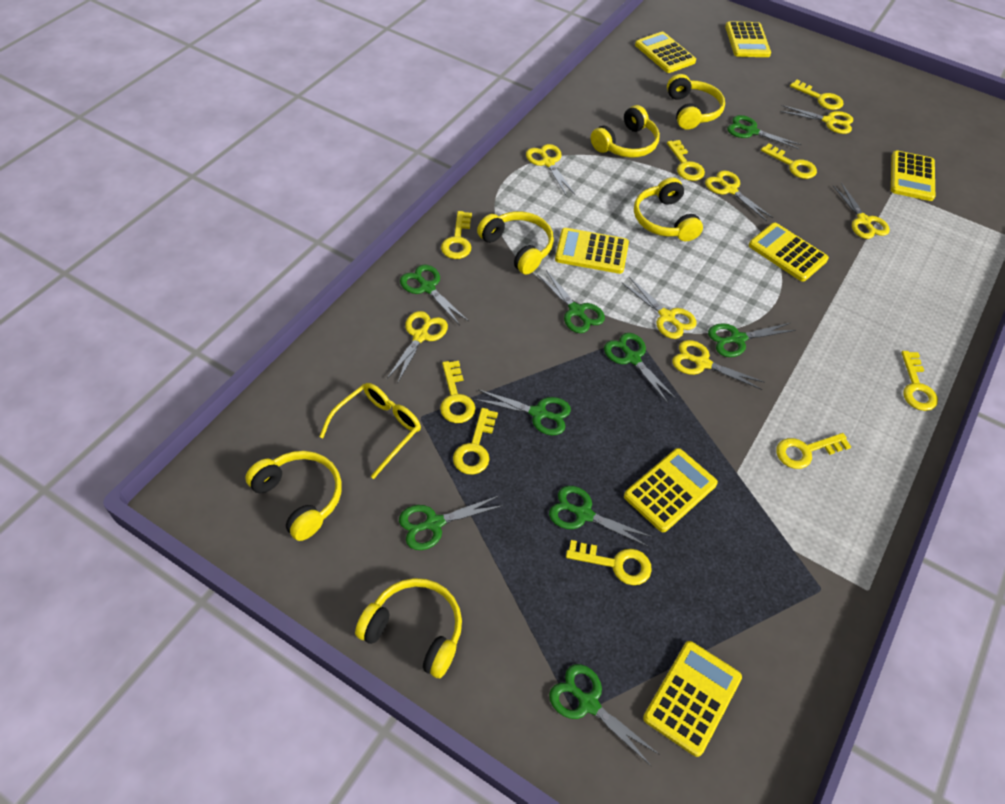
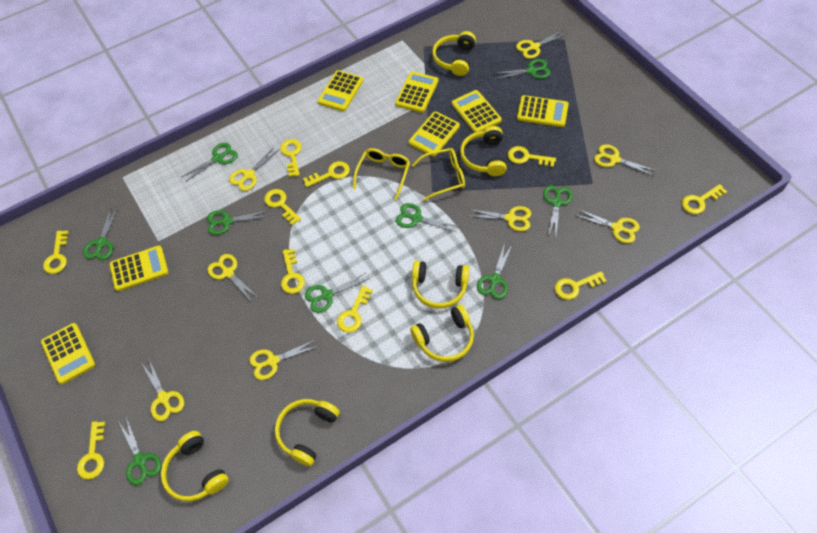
yellow glasses: [319,383,421,479] = 1 -> [353,148,410,200] [412,148,465,201] = 2
yellow key: [440,361,475,423] [441,211,472,259] [453,408,498,475] [566,540,652,585] [667,140,705,181] [761,143,817,179] [776,433,851,469] [790,80,843,110] [901,351,938,411] = 9 -> [43,230,69,274] [77,421,105,479] [264,189,301,225] [280,139,302,177] [281,249,305,294] [303,161,350,187] [337,286,373,333] [508,146,556,167] [555,271,607,300] [682,184,727,214] = 10
yellow scissors: [387,311,448,384] [526,144,575,196] [622,277,697,339] [672,340,765,390] [705,170,773,221] [780,105,853,134] [832,183,890,239] = 7 -> [142,359,184,421] [207,254,257,301] [229,147,279,191] [249,340,319,380] [468,206,531,231] [516,30,566,59] [575,209,640,243] [594,144,657,176] = 8

